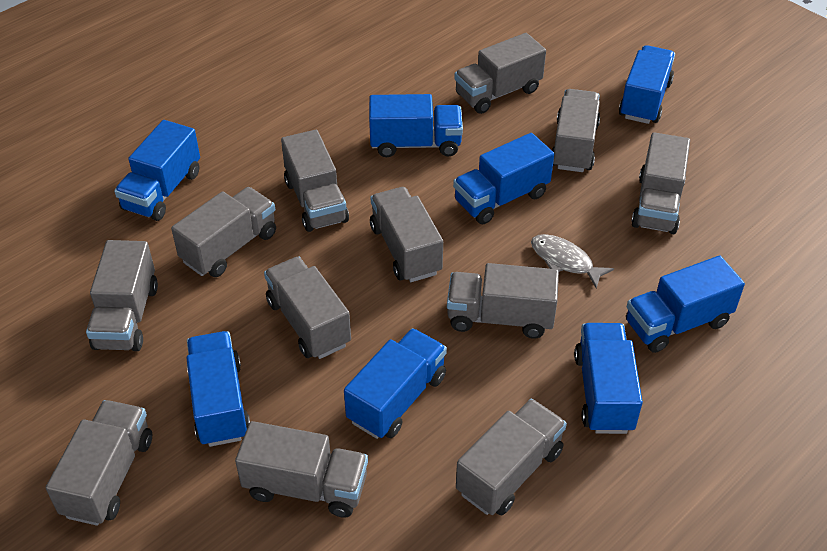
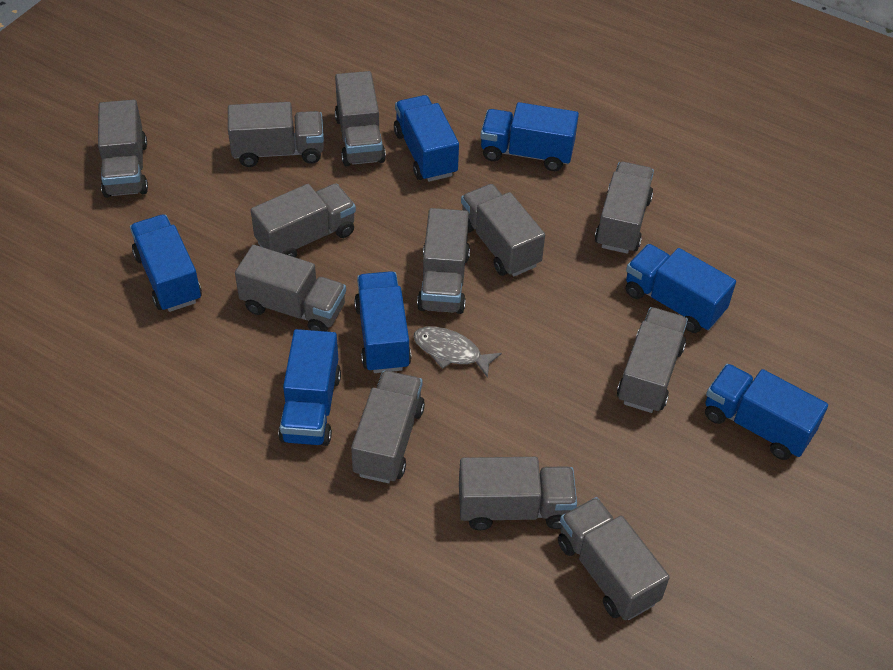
blue truck: [114,120,200,221] [186,331,250,447] [344,328,447,439] [369,94,463,157] [453,133,554,224] [574,323,643,434] [619,45,675,124] [626,256,745,353] = 8 -> [130,215,202,312] [278,329,341,446] [354,271,412,373] [394,95,459,182] [480,102,579,171] [626,244,736,333] [705,364,828,460] = 7

